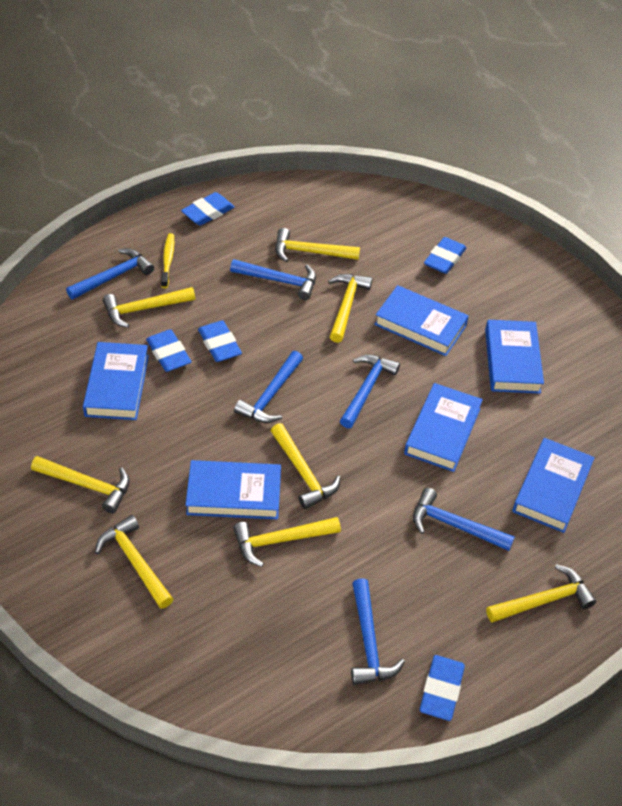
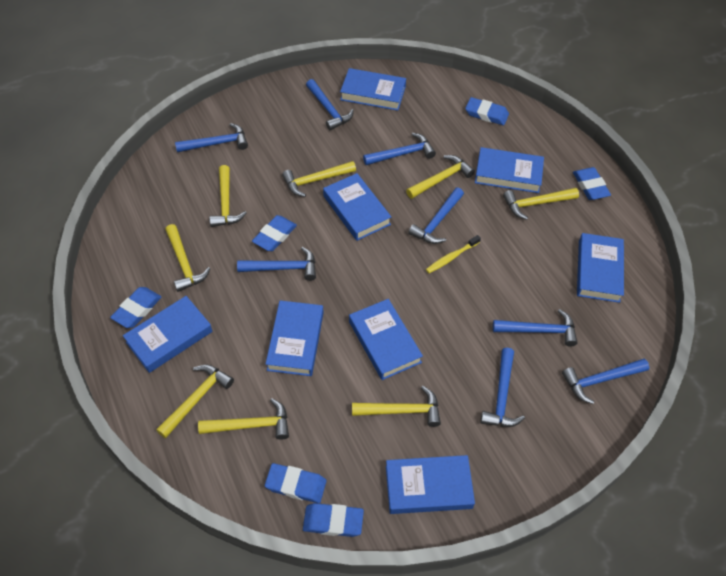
blue book: [83,342,149,420] [185,460,281,519] [374,285,469,356] [404,383,483,472] [485,320,544,394] [512,438,595,533] = 6 -> [123,296,212,373] [266,300,324,376] [323,173,391,241] [340,68,406,111] [349,299,423,380] [386,455,475,514] [475,147,544,193] [577,233,624,303] = 8
blue eraser: [146,329,191,372] [181,192,235,226] [198,320,242,362] [420,655,465,721] [424,237,466,274] = 5 -> [110,287,161,328] [252,215,297,251] [265,463,327,503] [303,503,364,537] [465,97,509,125] [573,167,611,200] = 6
blue hammer: [66,248,154,300] [230,259,316,300] [234,351,303,423] [340,355,400,428] [351,578,405,685] [413,488,515,551] = 6 -> [175,123,248,152] [237,247,316,281] [306,79,354,131] [363,133,436,165] [408,188,464,244] [480,348,525,427] [493,309,578,347] [562,359,649,404] = 8

